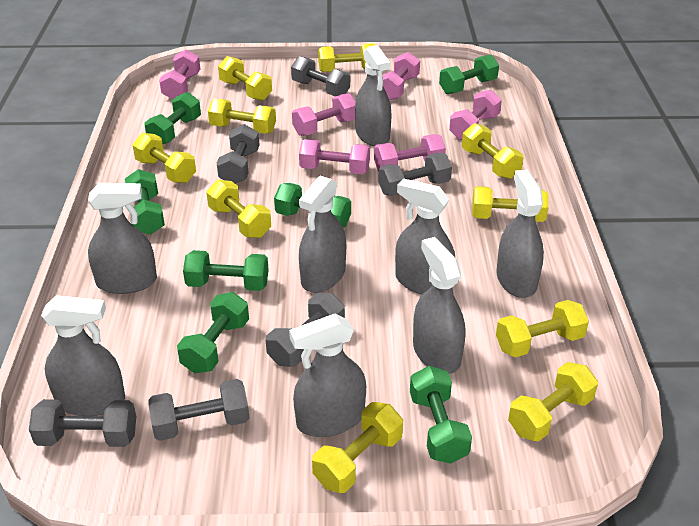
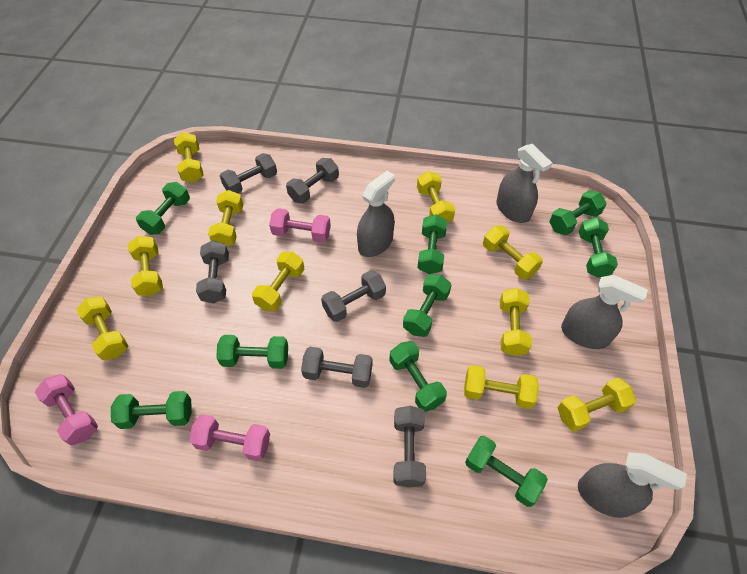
green dumbbell: [125,169,165,235] [145,92,201,144] [177,292,249,373] [183,250,269,291] [274,183,351,228] [410,366,472,464] [439,55,499,94] = 7 -> [111,391,192,429] [136,182,190,235] [216,335,288,369] [389,341,447,412] [403,274,451,337] [418,215,447,274] [465,436,548,507] [549,190,607,235] [579,217,618,278] = 9
grey spray bottle: [41,295,125,416] [88,183,157,294] [289,314,366,437] [299,176,346,293] [355,45,391,146] [395,178,455,295] [413,237,465,374] [496,170,544,298] = 8 -> [357,171,395,257] [496,144,552,223] [561,275,648,349] [578,452,687,518] = 4
pink dumbbell: [159,49,200,99] [292,93,356,136] [299,139,370,174] [374,134,446,170] [382,52,420,101] [449,90,502,140] = 6 -> [35,374,98,446] [189,414,270,461] [269,208,331,243] = 3

